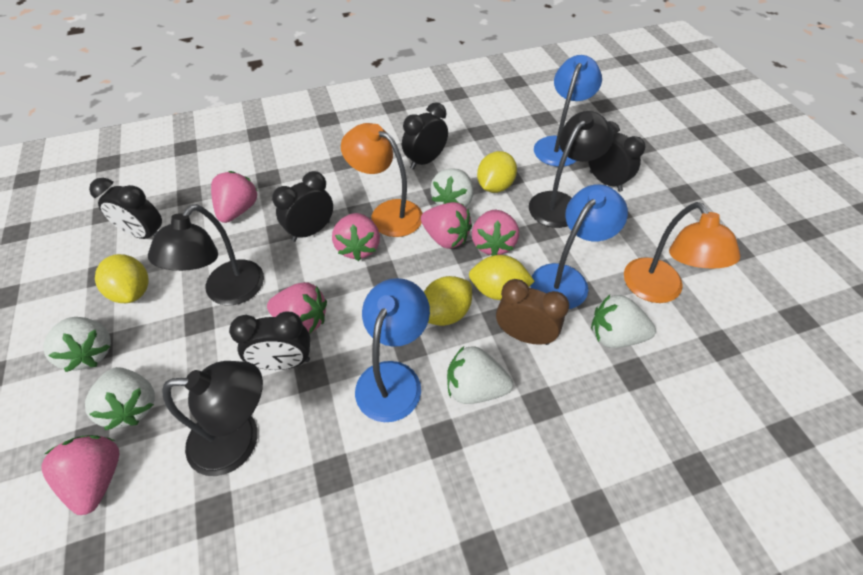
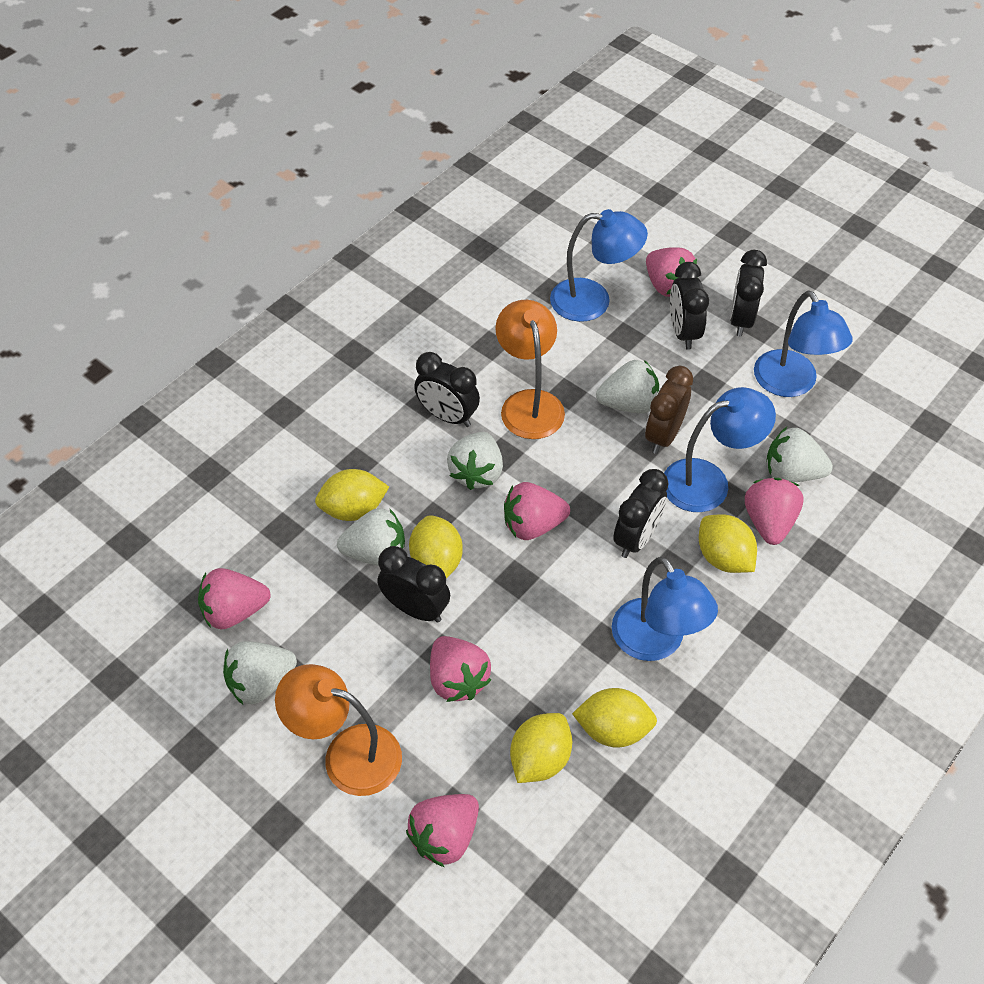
black lamp: [148,204,264,305] [162,361,263,476] [529,111,613,228] = 3 -> none = 0
blue lamp: [355,278,430,422] [531,184,628,309] [534,55,602,167] = 3 -> [550,209,648,322] [612,557,718,661] [664,387,776,512] [754,290,852,397] = 4
yellow lemon: [95,254,149,303] [424,276,472,326] [469,255,535,300] [477,151,517,193] = 4 -> [315,469,389,521] [409,515,463,579] [510,713,572,783] [572,688,657,747] [699,515,757,573] = 5

